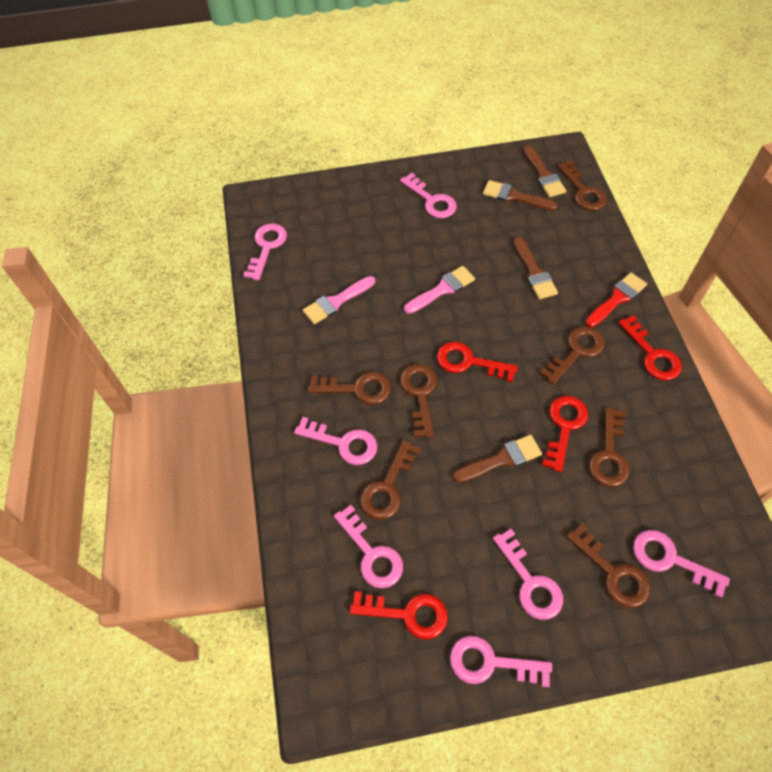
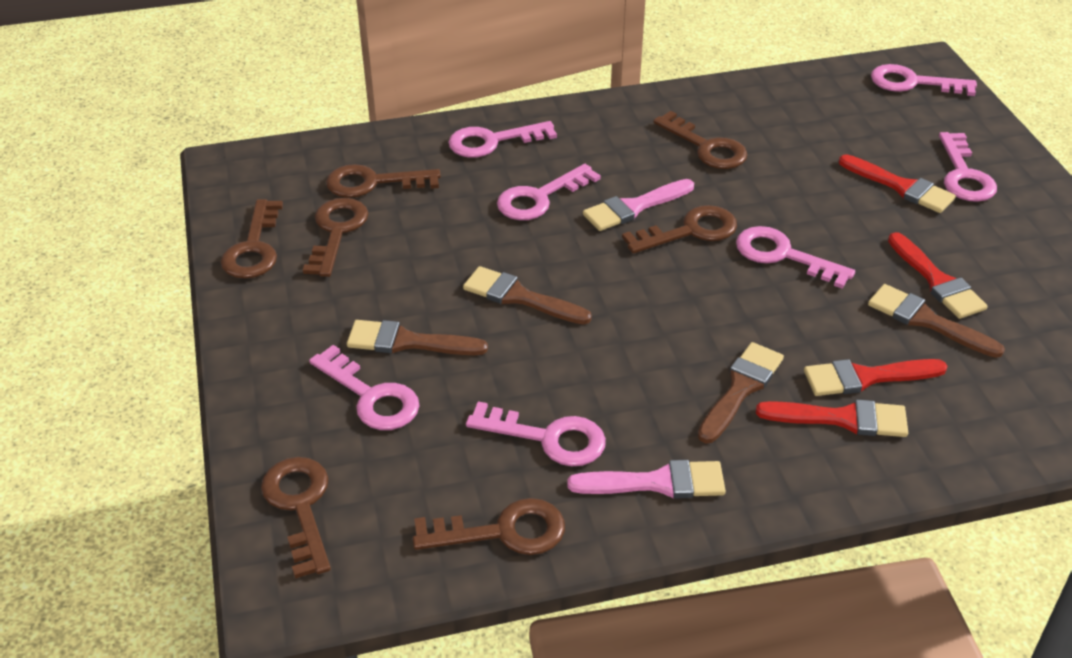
red brush: [585,272,647,327] = 1 -> [756,399,908,437] [804,359,948,396] [839,154,956,213] [888,232,988,319] = 4
red key: [350,591,448,639] [437,342,518,382] [542,396,588,472] [618,315,682,380] = 4 -> none = 0

